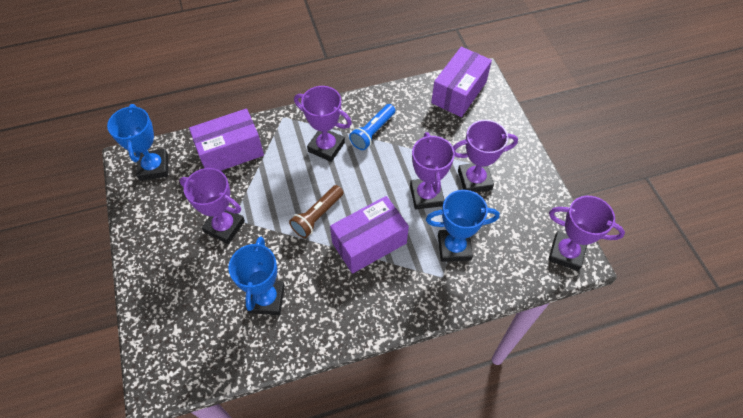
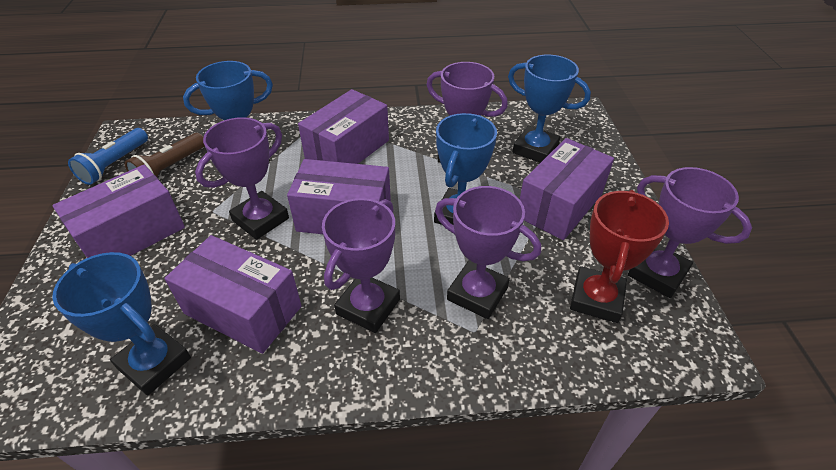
blue trophy: [107,104,168,181] [228,237,285,315] [426,190,500,262] = 3 -> [52,252,191,396] [183,61,273,161] [434,113,497,225] [508,55,591,163] = 4
purple box: [189,109,264,171] [330,196,409,274] [431,47,492,117] = 3 -> [52,165,185,258] [164,235,302,354] [287,159,391,234] [298,89,389,164] [520,138,614,240] = 5
red trophy: none = 0 -> [570,190,669,323] = 1

